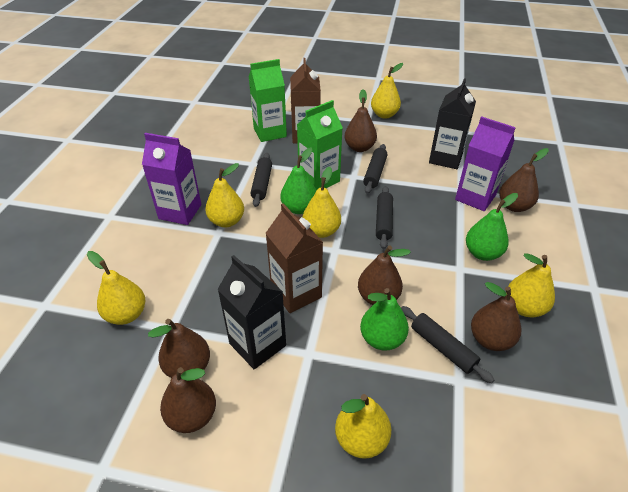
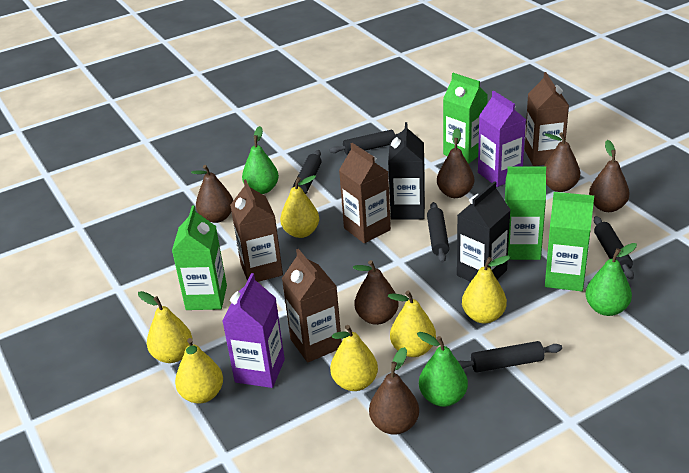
black rolling pin: [250,153,272,207] [363,144,388,194] [376,186,393,249] [401,306,494,383] = 4 -> [293,150,322,194] [329,130,401,155] [427,202,449,263] [458,341,562,373] [594,216,634,279] = 5
brown carton: [266,203,323,313] [290,58,321,144] = 2 -> [230,179,283,282] [282,249,342,363] [339,143,391,243] [525,72,569,166] = 4
green carton: [249,59,287,142] [297,100,343,191] = 2 -> [172,205,227,310] [443,73,488,164] [505,166,546,260] [545,192,594,291] = 4

